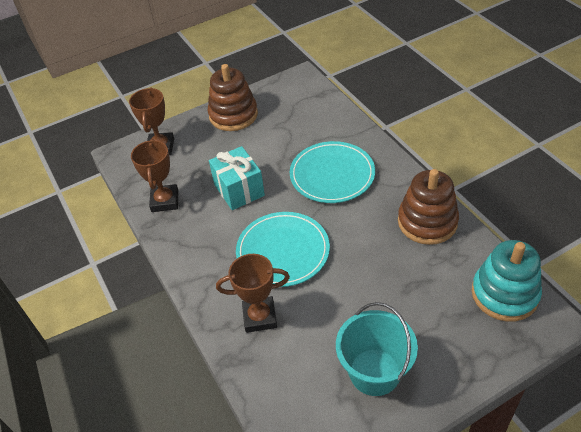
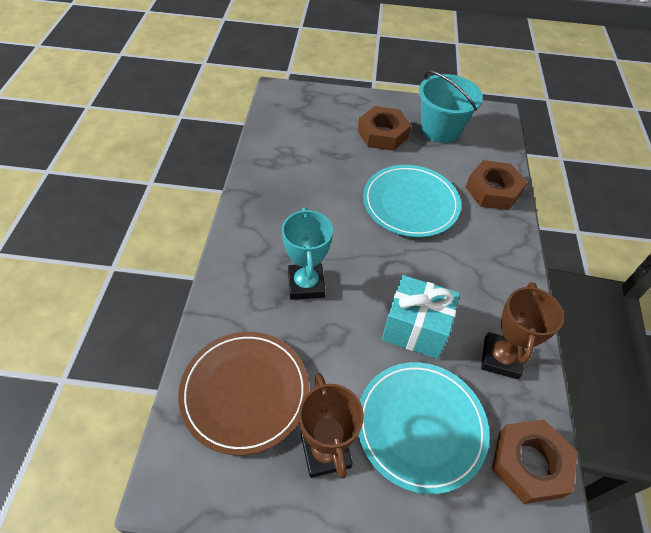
brown nut: none = 0 -> [358,106,411,151] [466,160,527,210] [492,419,578,504] = 3
brown plate: none = 0 -> [178,332,309,455] = 1
brown stacking toy: [208,64,258,131] [398,169,459,245] = 2 -> none = 0
brown trophy: [129,87,174,155] [131,139,179,212] [216,254,290,333] = 3 -> [299,373,364,479] [481,282,564,379] = 2
turquoise stacking toy: [472,240,542,322] = 1 -> none = 0
turquoise trophy: none = 0 -> [282,207,333,300] = 1

